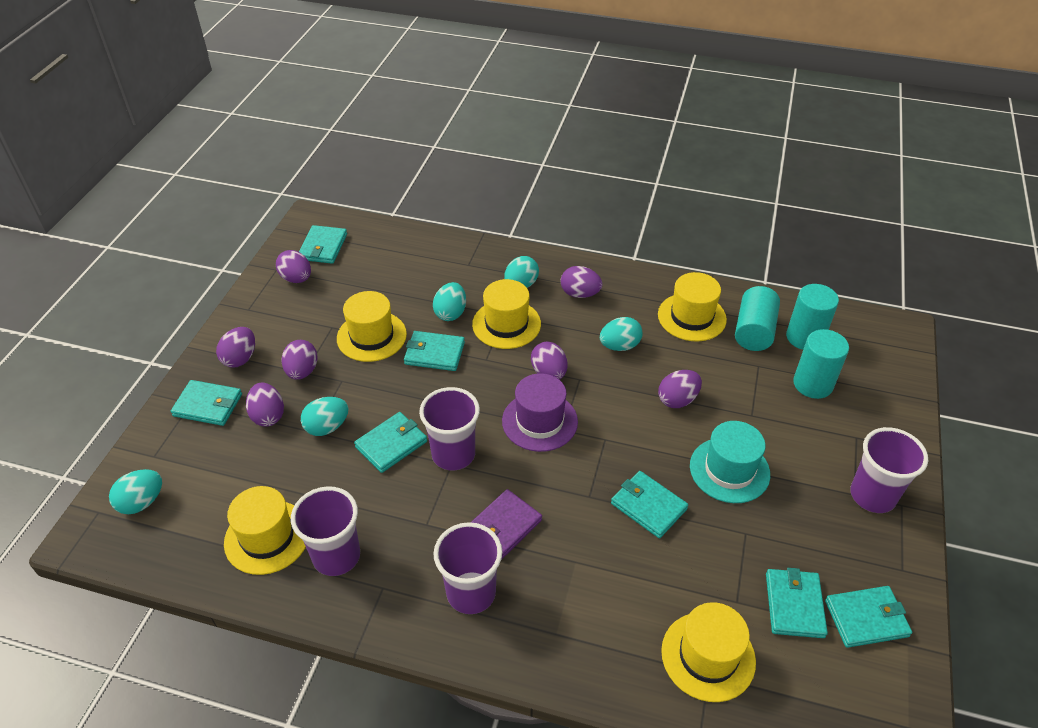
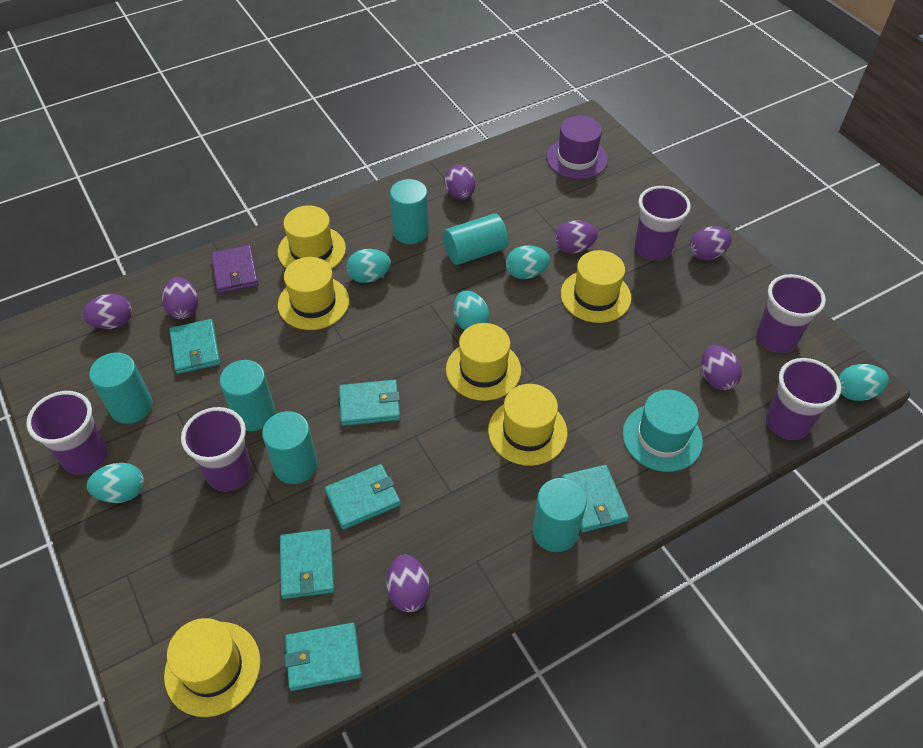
purple cup: [291,486,360,576] [419,387,480,470] [434,522,502,614] [850,427,928,513] = 4 -> [26,391,108,475] [181,407,252,492] [635,186,691,260] [756,274,826,353] [766,358,841,440] = 5
turquoise cylinder: [735,286,780,351] [786,284,839,350] [793,329,849,399] = 3 -> [89,352,153,424] [220,360,275,431] [262,411,318,484] [390,179,429,244] [443,214,508,265] [532,478,587,552] = 6
turquoise wallet: [171,380,242,426] [299,225,347,264] [354,412,427,473] [404,331,465,371] [611,471,688,538] [766,568,828,638] [825,586,912,648] = 7 -> [169,319,220,374] [280,529,334,599] [284,623,361,691] [325,464,401,530] [339,380,400,426] [562,465,629,532] = 6
yellow hat: [224,486,306,575] [337,291,407,362] [472,279,541,349] [658,272,727,341] [661,602,756,702] = 5 -> [164,618,260,717] [278,205,346,269] [278,257,349,330] [446,323,521,401] [488,384,568,466] [561,250,631,323] = 6

